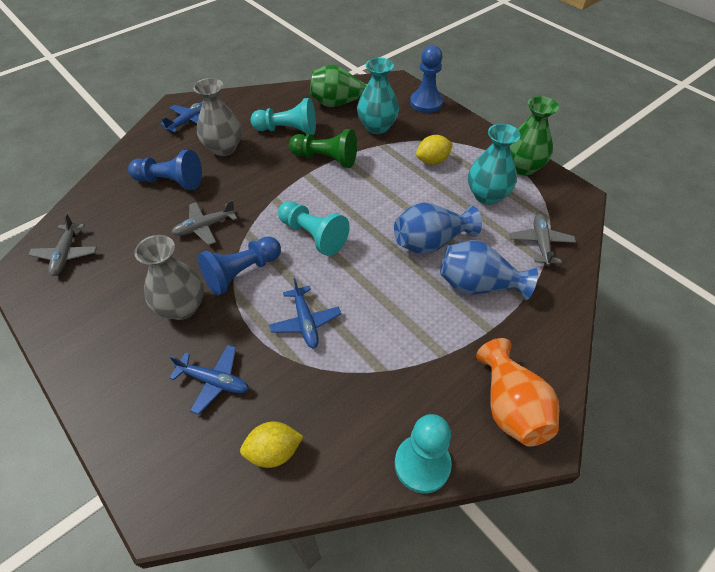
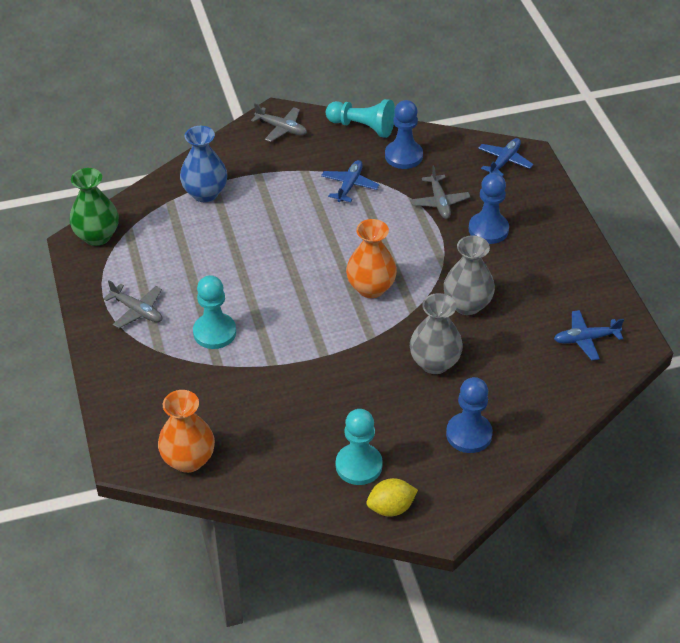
blue vase: [394,202,482,254] [440,240,538,300] = 2 -> [180,126,227,202] = 1
green pawn: [289,129,357,168] = 1 -> none = 0
green vase: [310,65,367,107] [510,96,559,176] = 2 -> [69,168,119,246] = 1
orange vase: [476,338,559,446] = 1 -> [158,390,215,473] [346,219,397,298] = 2
turquoise vase: [357,58,399,134] [468,124,521,205] = 2 -> none = 0
yellow lemon: [240,422,304,468] [416,135,453,165] = 2 -> [366,478,418,517] = 1

